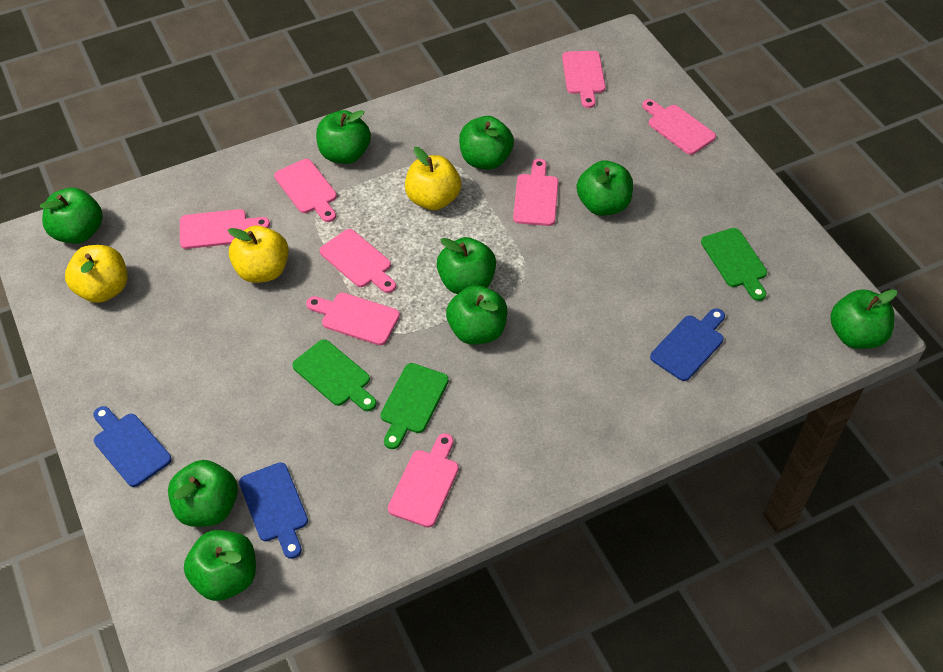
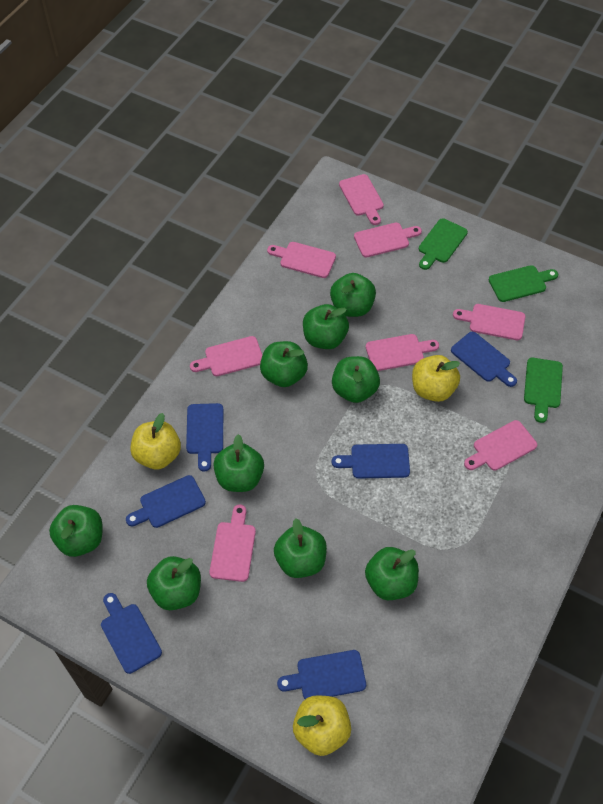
blue cutting board: [93,406,172,487] [239,462,308,559] [650,308,725,381] = 3 -> [101,593,162,674] [126,475,206,528] [186,403,223,472] [277,650,366,699] [332,444,410,479] [451,332,517,387] = 6

